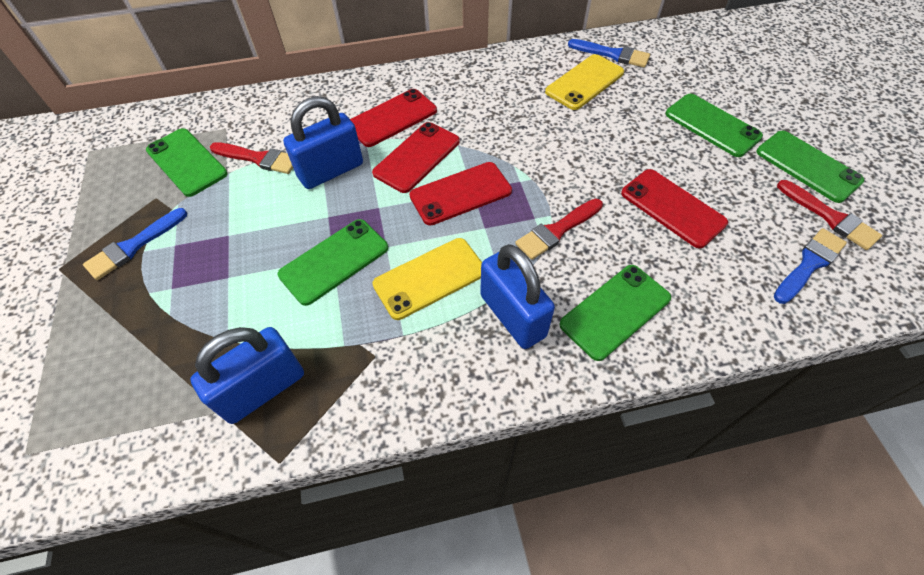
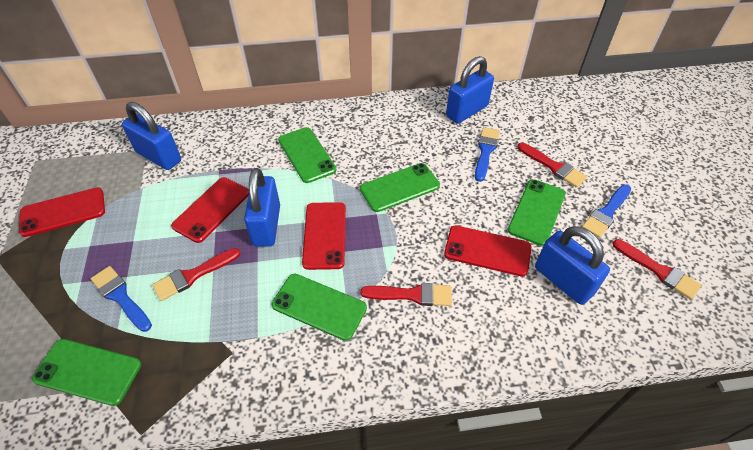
blue padlock: [190,327,304,424] [283,96,363,189] [480,244,555,349] = 3 -> [122,102,181,170] [244,168,280,247] [446,56,494,124] [535,226,610,305] = 4
red brush: [210,142,293,174] [515,199,603,260] [777,180,882,250] = 3 -> [152,248,240,301] [360,283,452,306] [517,143,587,188] [612,239,702,300] = 4
yellow phone: [372,238,482,320] [545,54,624,110] = 2 -> none = 0

